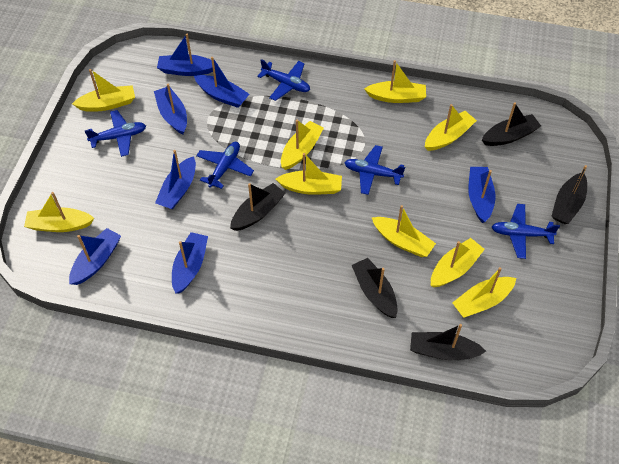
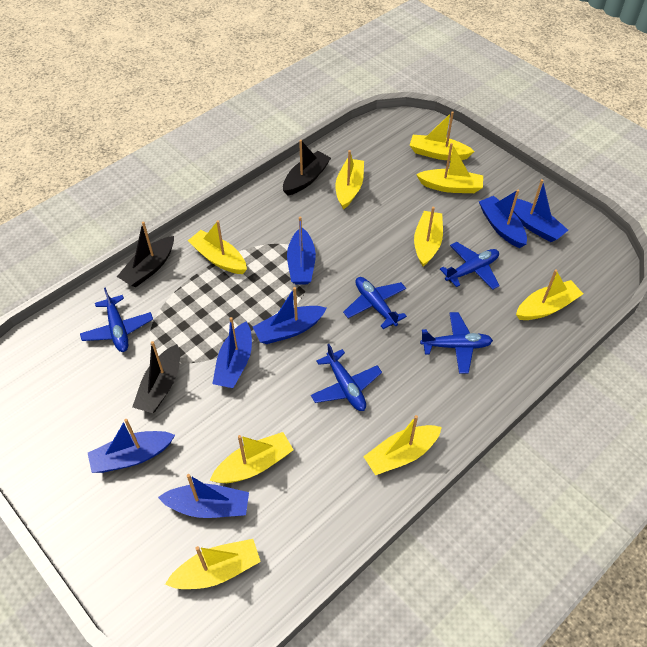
black boat: [230,183,285,231] [352,258,398,318] [410,324,486,360] [482,102,541,146] [551,165,587,224] = 5 -> [117,222,174,287] [132,341,180,413] [283,140,331,196] = 3

